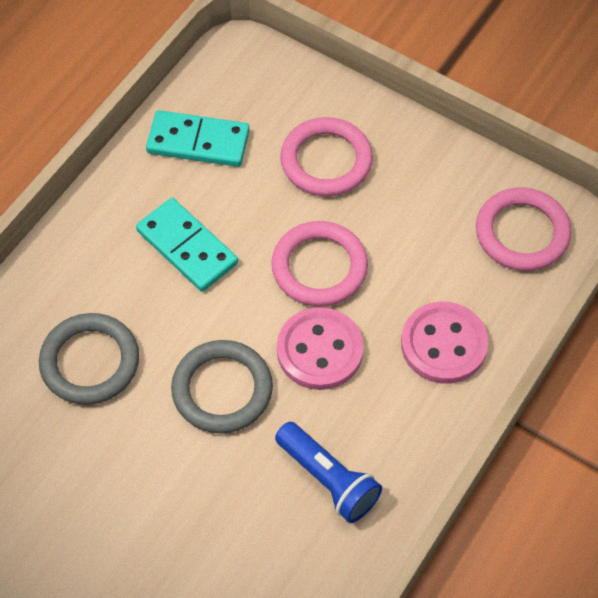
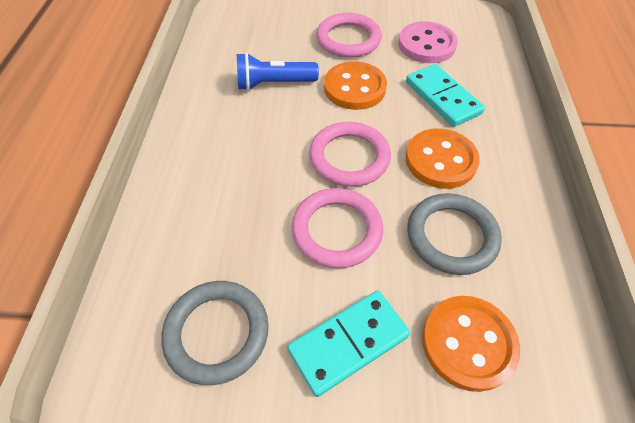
orange button: none = 0 -> [324,61,387,110] [406,128,480,189] [422,296,520,392] = 3
pink button: [277,307,364,390] [401,302,488,384] = 2 -> [398,21,458,63] = 1

